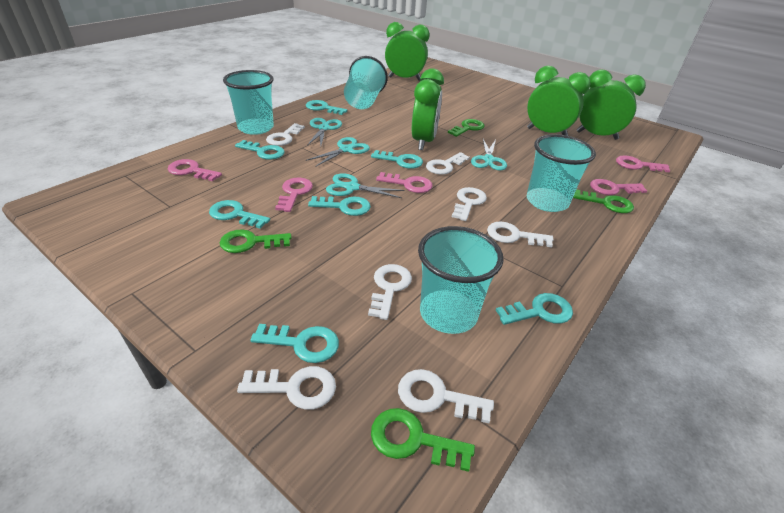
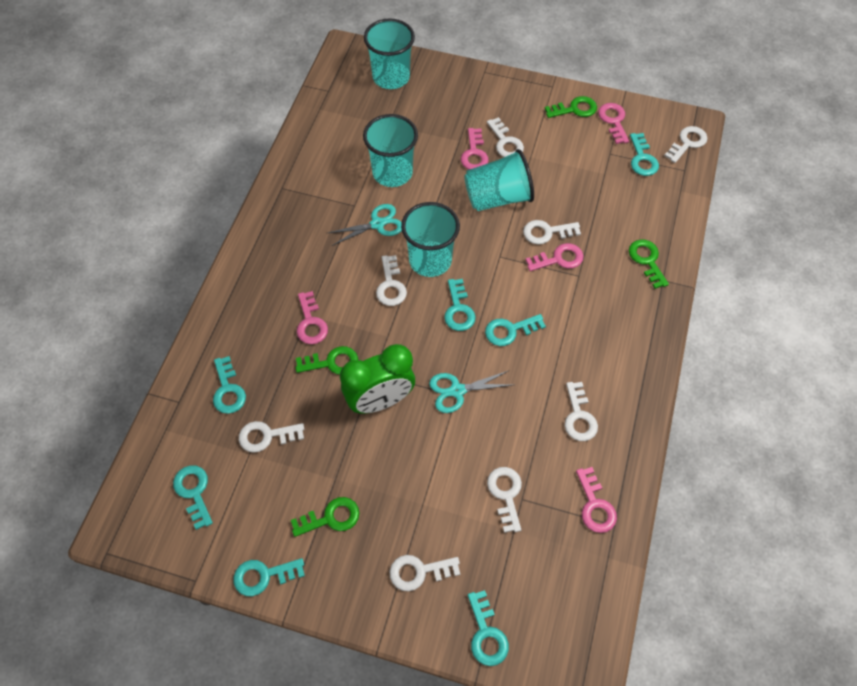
green clock: [385,22,430,81] [412,68,444,150] [527,66,591,136] [576,69,646,140] = 4 -> [340,344,415,414] = 1
turquoise scissors: [306,137,370,167] [307,118,342,145] [326,173,405,198] [471,139,507,171] = 4 -> [328,204,402,246] [429,370,512,413] = 2
white key: [237,366,336,410] [266,123,305,146] [368,264,412,320] [398,369,494,423] [426,152,470,175] [452,187,487,221] [487,222,554,247] = 7 -> [239,421,304,453] [376,255,407,306] [390,555,460,591] [487,117,524,157] [487,467,522,533] [523,220,581,244] [564,382,598,441] [664,126,708,163] = 8

